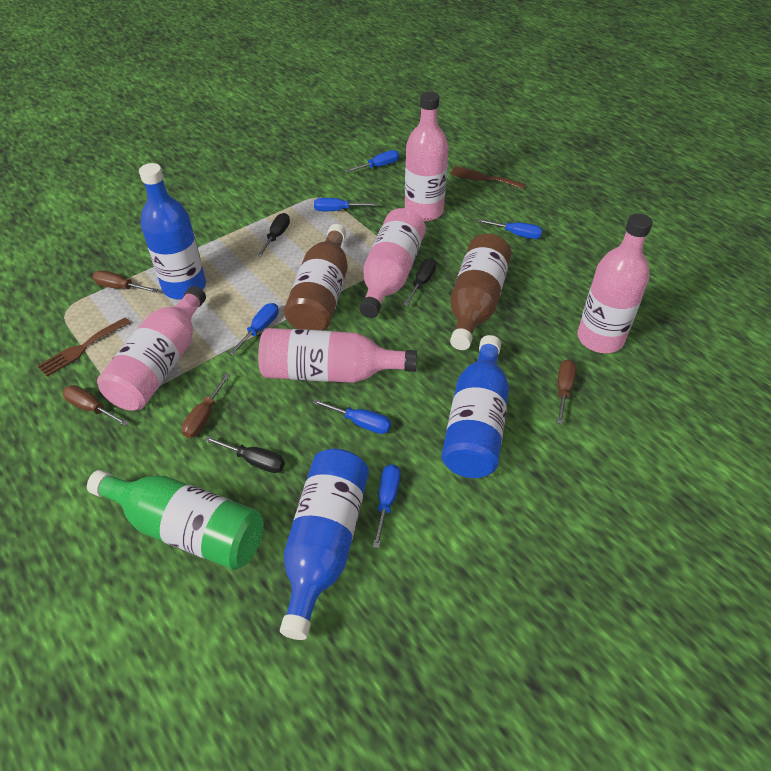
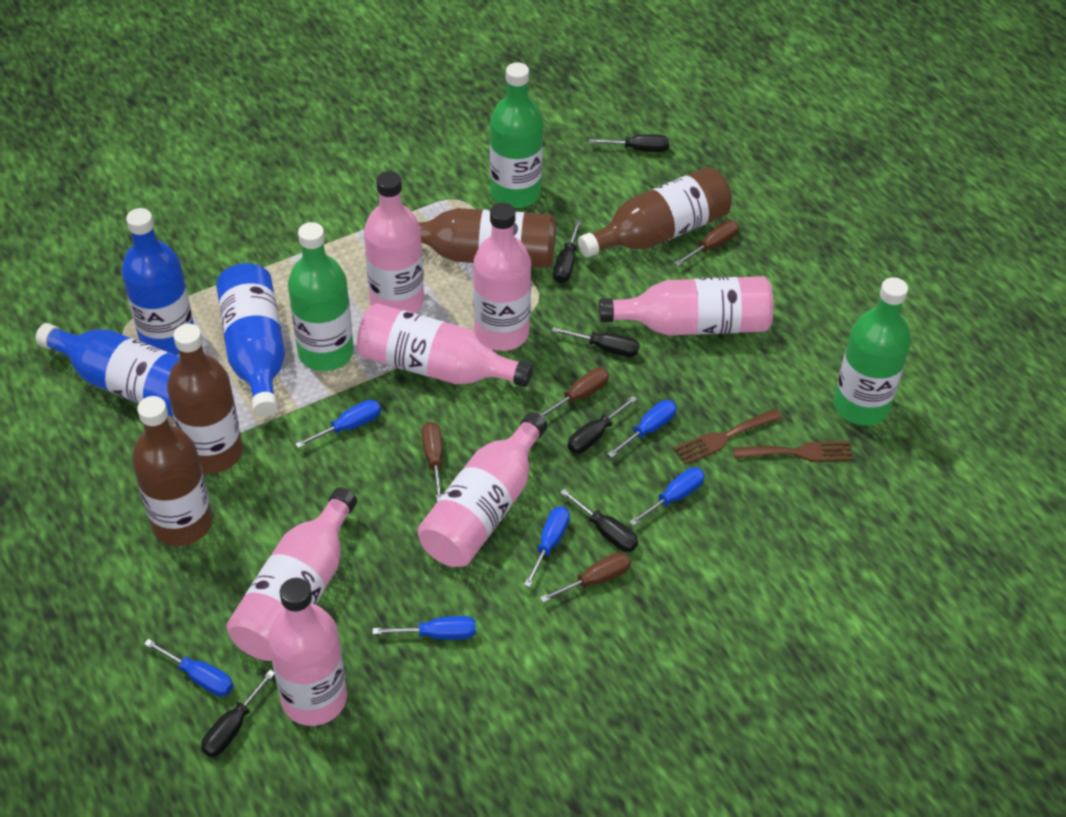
black screwdriver: [204,436,285,473] [257,213,290,256] [403,258,436,306] = 3 -> [201,670,275,757] [552,327,640,357] [553,220,581,283] [560,489,638,552] [568,396,637,453] [589,134,669,152] = 6
brown bottle: [284,224,348,331] [450,234,512,350] = 2 -> [132,396,213,546] [167,324,243,474] [419,208,556,268] [578,167,732,258] = 4
green bottle: [87,470,264,570] = 1 -> [288,222,354,371] [490,62,543,208] [833,277,911,425] = 3
pink bottle: [97,286,206,410] [258,328,417,383] [360,208,426,318] [405,92,449,222] [577,213,653,353] = 5 -> [227,488,357,661] [268,578,347,726] [357,303,533,387] [364,171,424,313] [418,412,547,567] [473,203,531,351] [599,276,773,335] = 7

